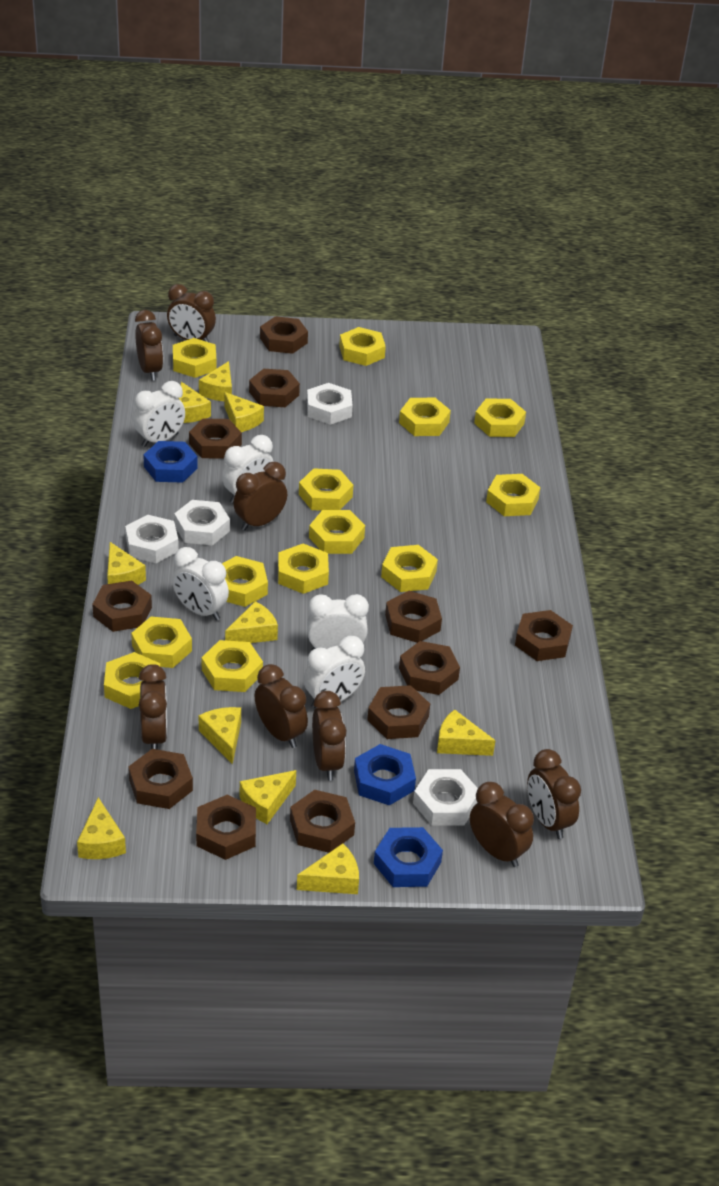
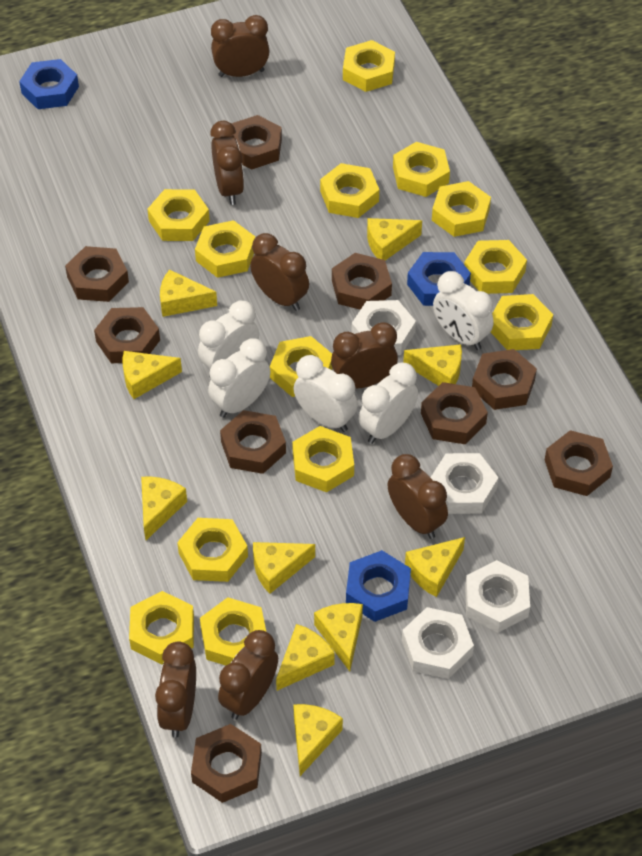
brown clock: [135,310,163,381] [139,664,167,750] [167,284,216,343] [233,462,287,531] [255,664,308,748] [312,691,346,780] [470,782,534,867] [527,749,581,839] = 8 -> [155,642,196,738] [210,121,244,205] [211,15,270,77] [218,630,278,720] [250,233,309,311] [331,322,398,389] [388,454,448,539] = 7
brown nut: [92,581,152,632] [128,749,193,809] [189,418,242,459] [196,795,256,860] [249,369,300,407] [260,316,308,354] [290,790,355,853] [367,685,430,739] [385,591,442,643] [399,641,460,695] [515,610,573,661] = 11 -> [65,246,129,302] [94,307,160,363] [191,724,262,803] [220,410,286,474] [231,115,282,170] [332,253,392,310] [421,382,488,444] [472,349,537,410] [545,430,613,496] = 9

